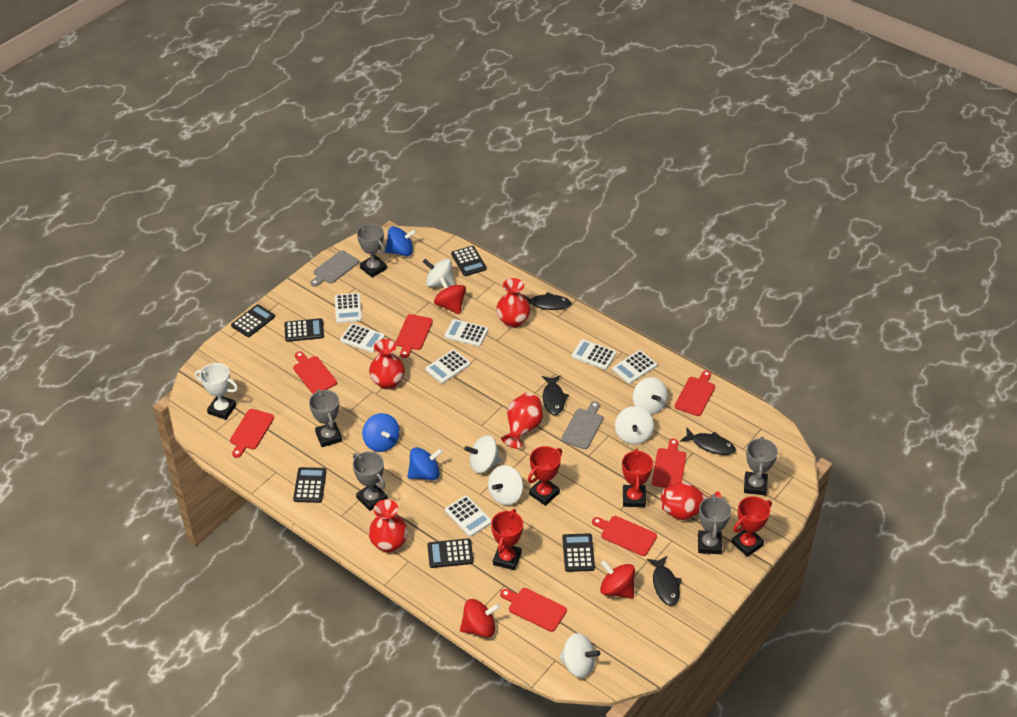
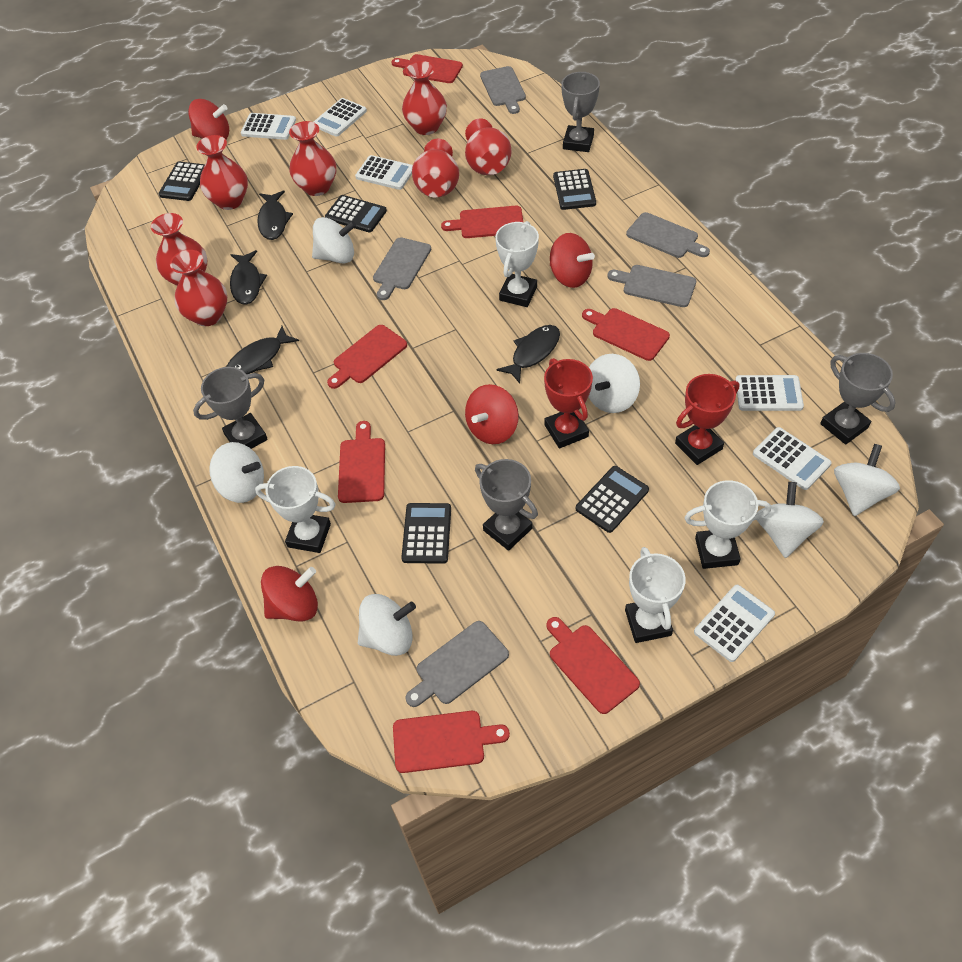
black calculator: [231,304,275,337] [284,318,324,342] [293,467,327,503] [427,538,474,568] [451,246,487,276] [562,533,595,572] = 6 -> [158,161,205,201] [325,195,387,232] [401,503,451,564] [553,169,596,210] [576,466,649,533] = 5
blue spinning top: [362,413,400,452] [385,226,416,256] [407,447,443,480] = 3 -> none = 0
grey cutting board: [310,251,359,287] [561,401,603,449] = 2 -> [373,237,431,300] [406,621,509,707] [480,66,526,114] [607,265,696,307] [626,212,710,258] = 5
grey trophy: [309,389,342,447] [353,451,387,511] [357,223,387,278] [698,494,731,554] [744,436,778,496] = 5 -> [193,367,268,449] [475,459,538,551] [561,72,600,152] [820,353,896,445] = 4
red spinning top: [434,276,466,314] [460,599,500,638] [600,560,635,599] = 3 -> [188,99,229,140] [261,566,318,621] [465,384,519,444] [550,233,595,288] = 4
red trophy: [491,509,523,570] [528,446,562,506] [622,449,653,507] [731,496,772,557] = 4 -> [544,358,593,448] [675,374,739,465] = 2
red vase: [368,499,408,553] [369,339,405,390] [496,278,531,328] [501,393,543,449] [661,482,721,520] = 5 -> [151,213,207,286] [170,250,227,326] [196,135,248,210] [289,121,336,196] [402,61,447,135] [412,139,459,198] [465,118,512,175] = 7
white calculator: [335,293,362,323] [340,323,385,353] [425,349,471,384] [444,319,488,347] [445,495,492,537] [572,339,617,370] [612,350,657,384] = 7 -> [241,113,296,140] [314,98,367,137] [355,155,413,190] [694,585,775,662] [735,375,804,411] [753,427,832,490] = 6
white trophy: [195,363,238,420] = 1 -> [255,466,336,553] [495,221,539,307] [625,547,686,643] [685,480,771,569] = 4

